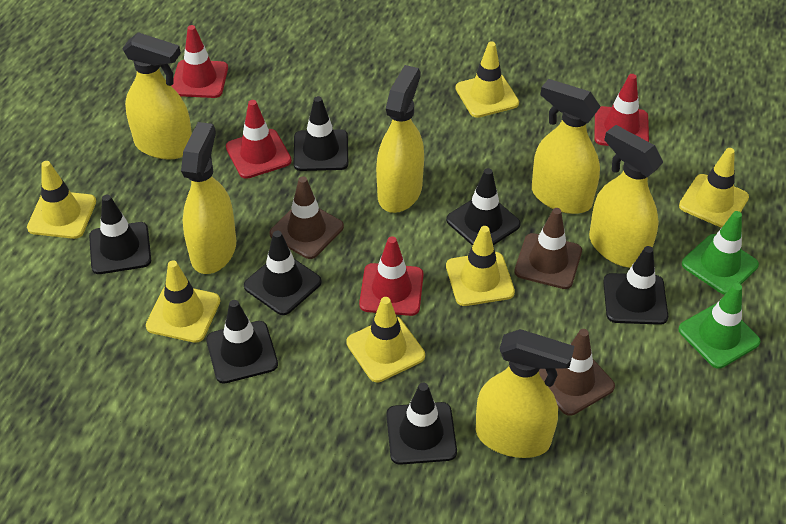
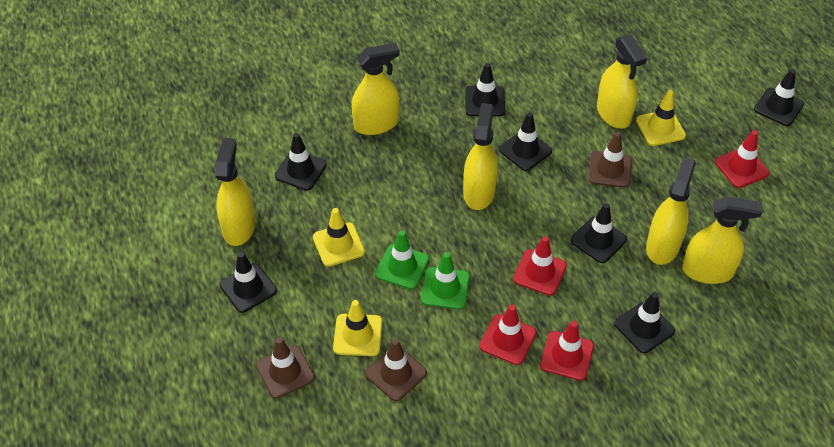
yellow traffic cone: [27,161,96,239] [146,260,220,343] [346,297,425,382] [446,226,515,306] [456,41,519,118] [679,148,749,228] = 6 -> [313,208,365,267] [333,300,382,356] [636,90,686,146] = 3

